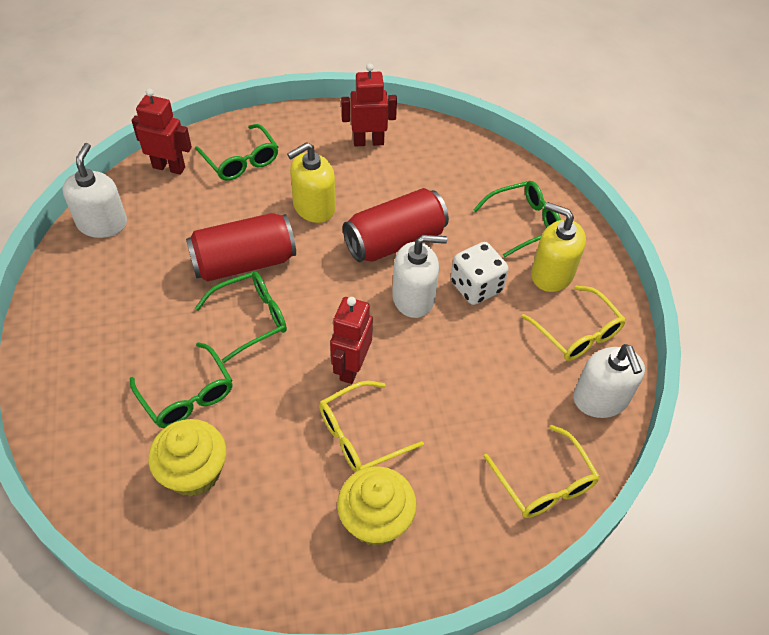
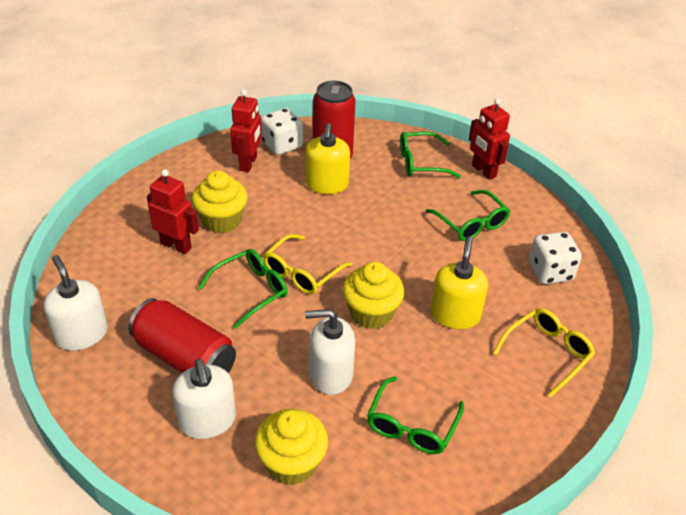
white dice: [451,242,509,305] = 1 -> [261,108,303,155] [529,232,582,284] = 2
yellow cupcake: [148,419,226,497] [337,466,417,546] = 2 -> [192,171,248,233] [254,409,328,485] [342,262,404,329] = 3
yellow glasses: [319,381,424,472] [484,425,600,518] [521,286,626,361] = 3 -> [263,234,352,294] [493,308,595,398] = 2

